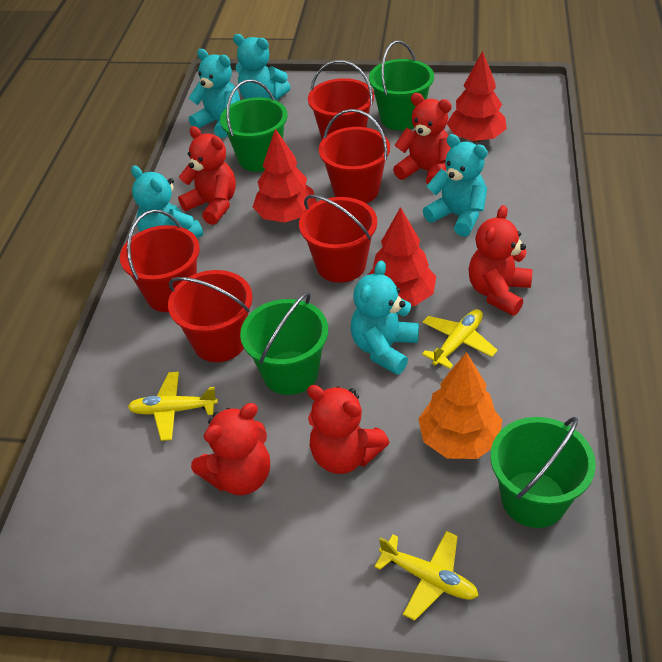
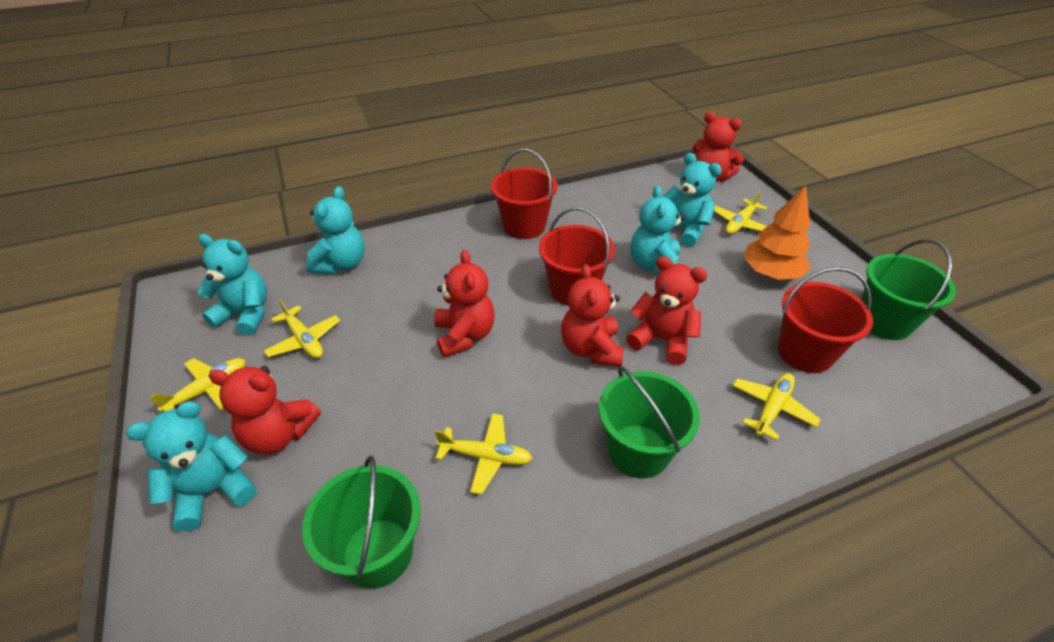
green bucket: [220,79,288,172] [240,292,328,395] [369,40,434,131] [490,417,596,528] = 4 -> [302,455,421,589] [599,367,700,478] [861,239,956,340] = 3
red bucket: [120,210,200,312] [168,270,252,362] [299,195,377,283] [308,60,374,140] [319,109,390,203] = 5 -> [491,148,558,239] [539,207,615,305] [778,267,873,373] = 3
red tree: [253,128,317,223] [368,207,436,306] [447,51,507,142] = 3 -> none = 0
yellow plane: [128,372,218,441] [374,531,479,621] [422,309,498,369] = 3 -> [149,358,245,411] [264,299,340,358] [435,413,533,495] [714,191,767,234] [733,373,821,441] = 5

